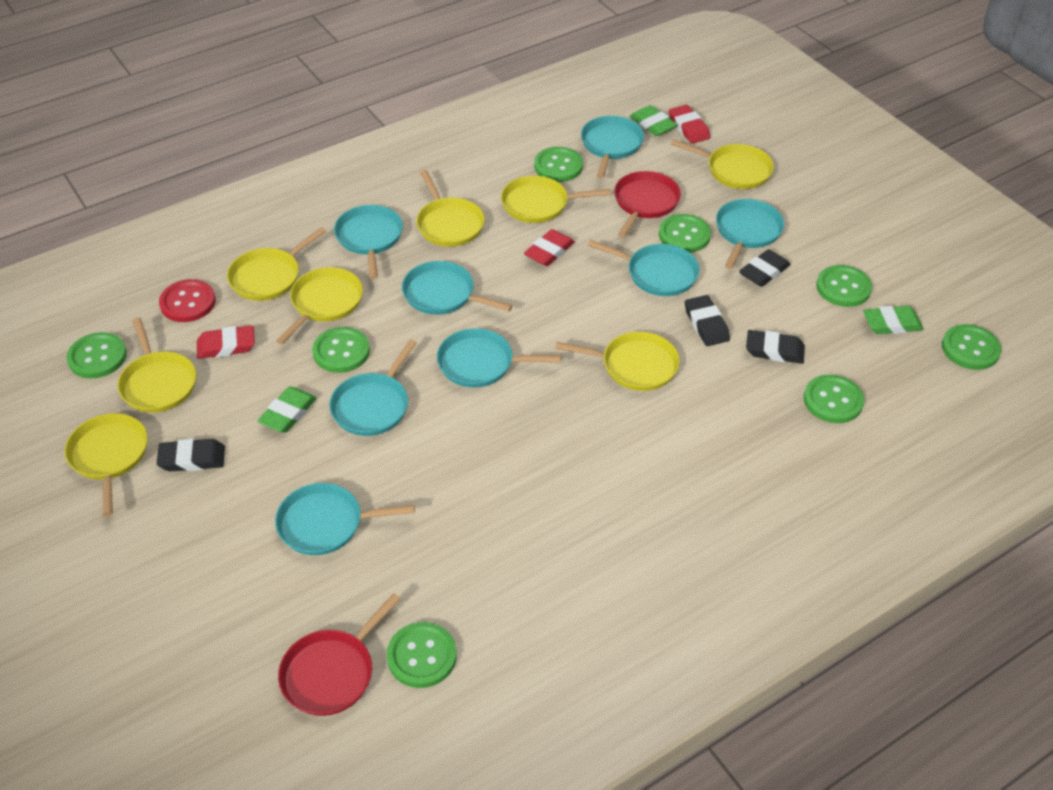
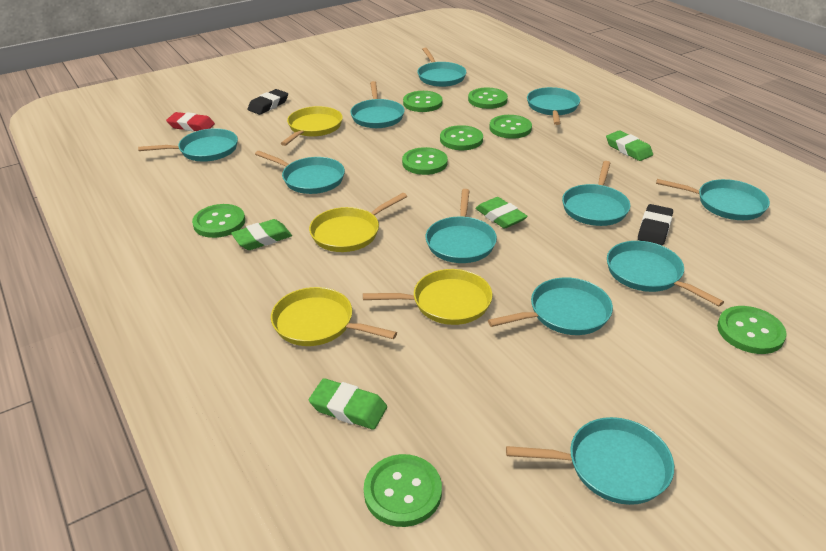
black eraser: [156,439,225,472] [685,295,730,346] [739,249,791,287] [746,330,805,364] = 4 -> [248,89,288,115] [638,204,673,245] = 2
green eraser: [258,387,317,433] [630,105,678,136] [863,306,924,334] = 3 -> [231,219,292,250] [309,378,387,430] [475,197,528,229] [606,130,653,161] = 4
red button: [159,279,216,322] = 1 -> none = 0
red eraser: [197,325,255,359] [524,229,575,266] [669,105,710,144] = 3 -> [166,112,215,131] = 1
red pan: [278,593,401,716] [614,171,681,238] = 2 -> none = 0
turquoise pan: [275,483,415,555] [329,339,417,436] [334,205,403,279] [402,261,512,315] [437,328,561,388] [581,116,644,178] [588,240,699,296] [716,199,784,269] = 8 -> [138,128,238,162] [255,151,345,194] [350,81,405,128] [417,48,466,87] [426,189,497,263] [488,277,613,335] [506,417,674,505] [527,87,580,125] [562,161,630,226] [607,241,724,306] [656,179,770,220] = 11
yellow pan: [64,413,148,516] [117,318,196,413] [227,227,326,301] [276,267,363,345] [416,170,485,247] [501,176,611,223] [555,332,680,391] [671,139,774,189] = 8 -> [271,287,397,346] [280,106,343,146] [309,193,407,252] [363,269,493,325] = 4

